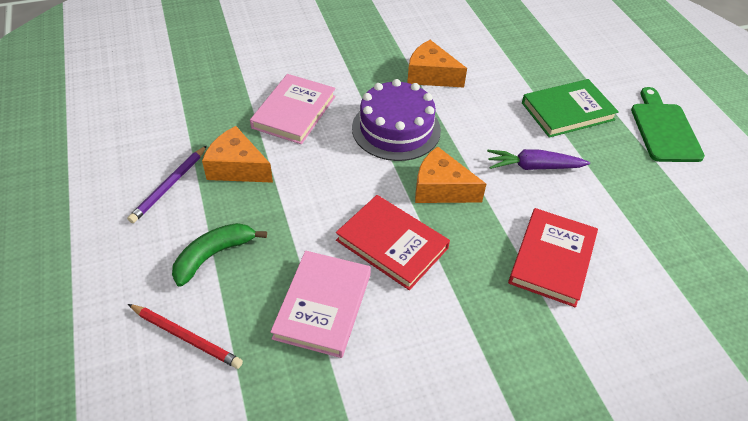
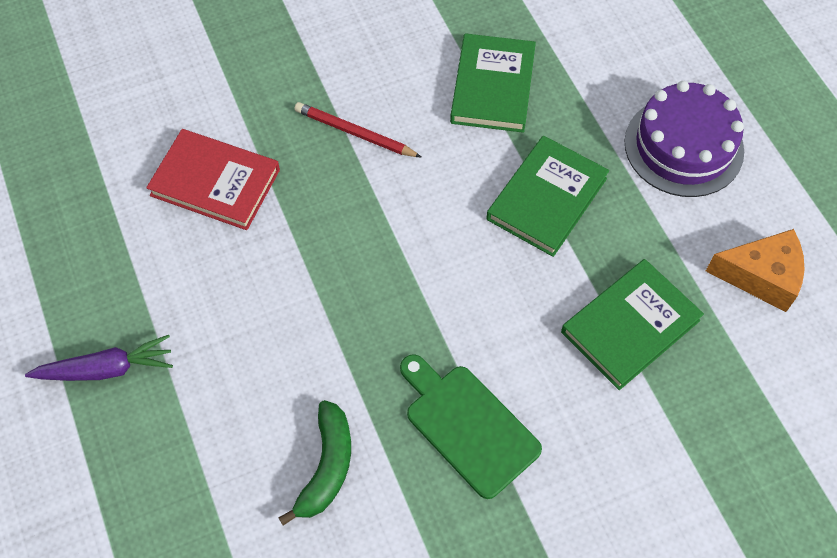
green book: [522,79,619,138] = 1 -> [450,33,536,133] [486,136,609,257] [561,259,704,390] = 3
orange cheese: [202,126,273,183] [407,40,467,87] [415,146,486,203] = 3 -> [706,229,805,312] = 1
pink book: [250,74,336,144] [270,251,371,358] = 2 -> none = 0
purple pencil: [127,146,207,223] = 1 -> none = 0
red book: [336,195,450,290] [508,208,598,307] = 2 -> [146,129,280,230] = 1

